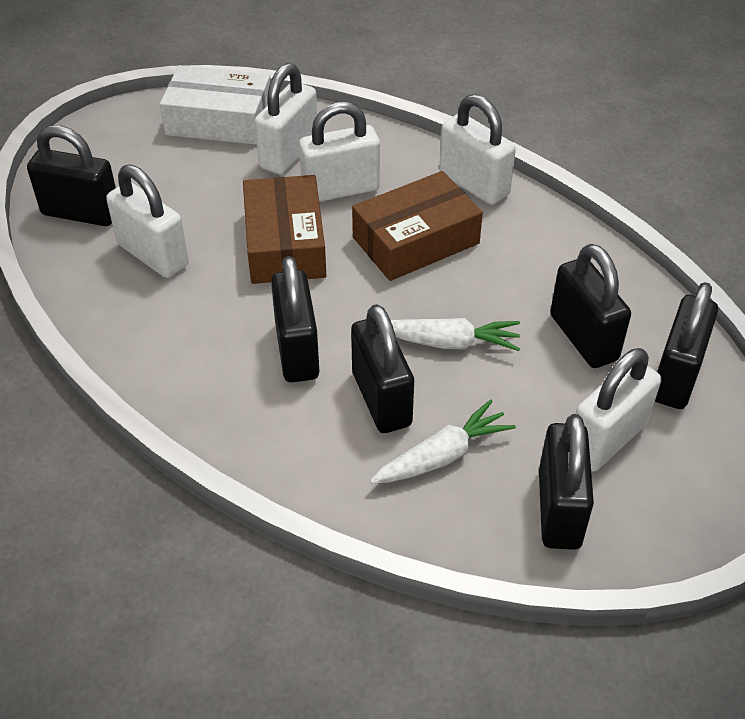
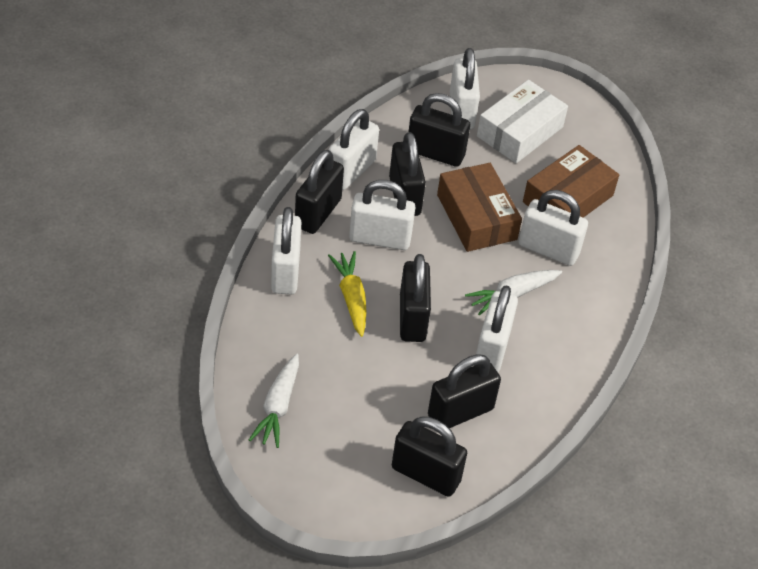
white padlock: [106,164,189,278] [255,63,317,175] [299,102,380,202] [439,94,516,205] [576,348,661,472] = 5 -> [271,207,301,294] [328,109,379,190] [349,180,416,250] [450,48,480,129] [476,285,518,372] [519,190,588,266] = 6
yellow carrot: none = 0 -> [328,251,366,337] = 1

